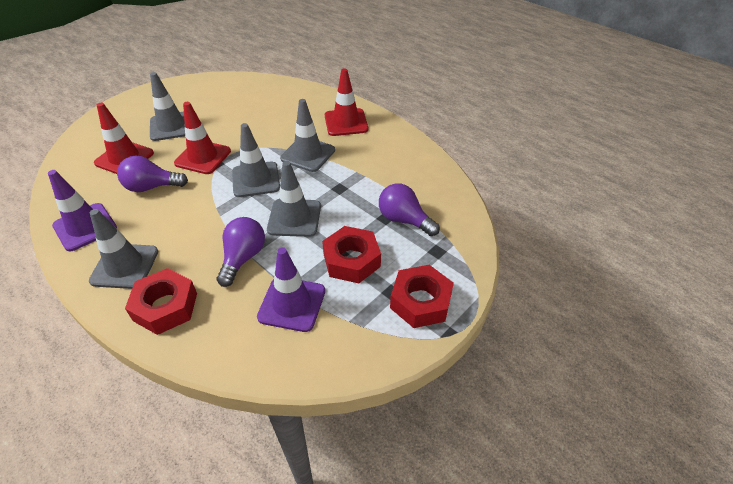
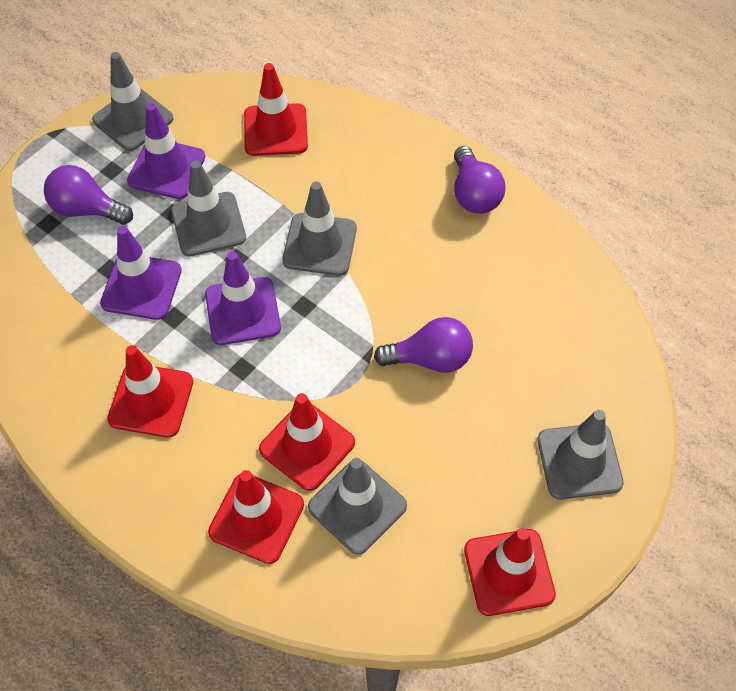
purple traffic cone: [48,170,117,251] [257,247,325,332] = 2 -> [100,226,182,320] [127,103,205,199] [205,251,281,345] = 3
red nut: [125,268,197,335] [322,226,381,283] [390,265,454,328] = 3 -> none = 0
red traffic cone: [94,103,154,174] [174,102,231,174] [325,68,368,136] = 3 -> [107,345,193,438] [208,470,304,564] [244,63,308,156] [259,393,355,491] [464,528,556,616] = 5

